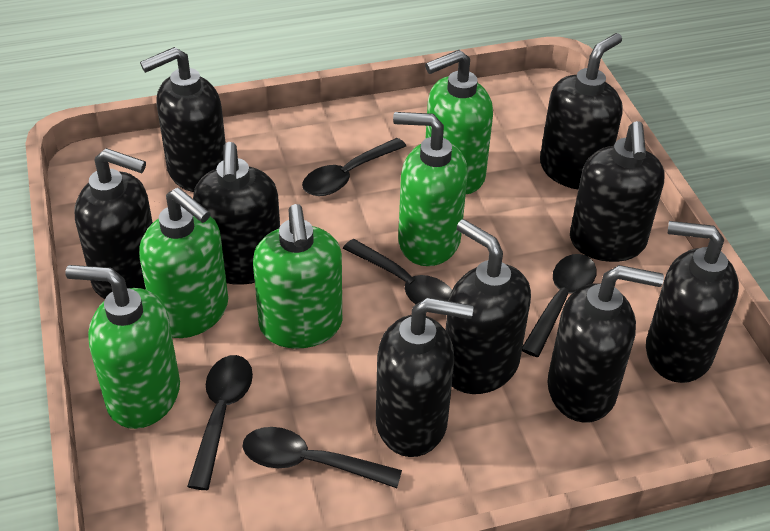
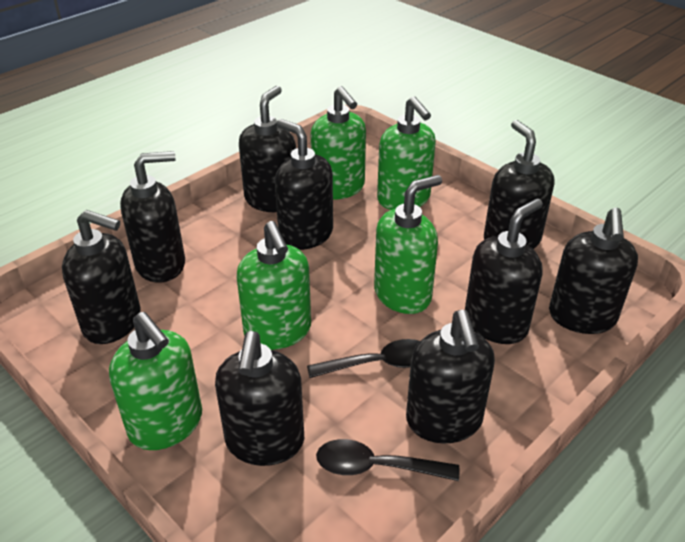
black spoon: [187,355,253,490] [242,427,402,488] [302,138,406,196] [343,239,452,304] [522,254,597,357] = 5 -> [307,339,420,378] [316,439,459,481] = 2

